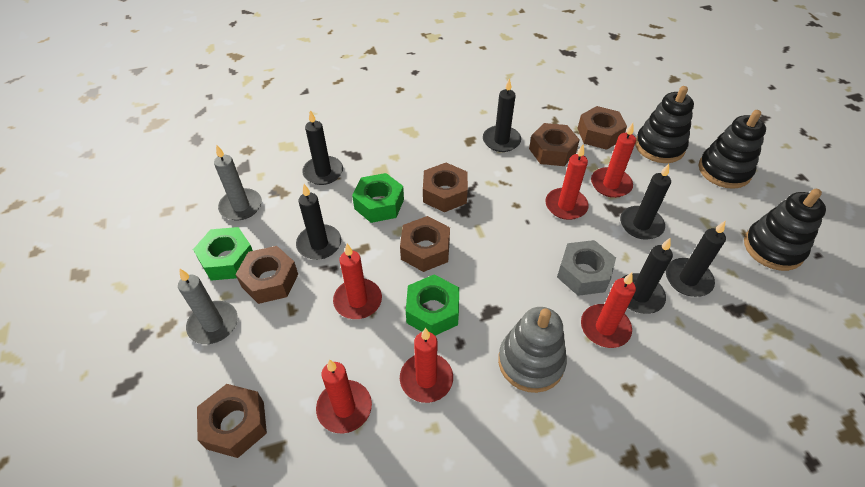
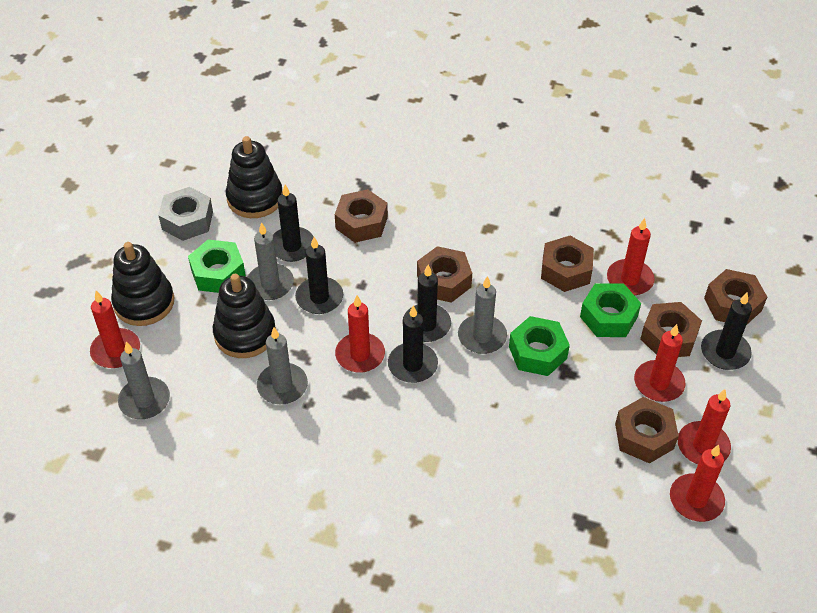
black candle: [296,184,341,260] [302,110,343,185] [483,78,521,152] [620,164,671,240] [622,238,673,314] [666,221,726,297] = 6 -> [273,185,314,262] [295,237,343,314] [388,305,438,383] [402,265,451,342] [701,293,752,370] = 5
grey candle: [178,269,238,344] [214,145,262,220] = 2 -> [118,342,170,419] [248,222,294,300] [257,327,308,404] [458,276,507,354] = 4
grey stacking toy: [498,307,567,393] = 1 -> none = 0

